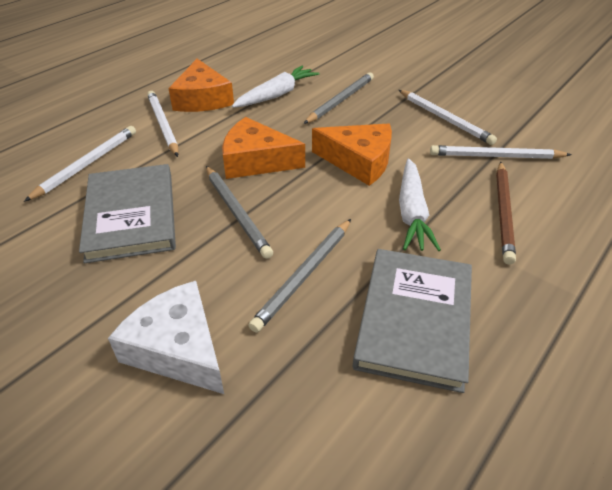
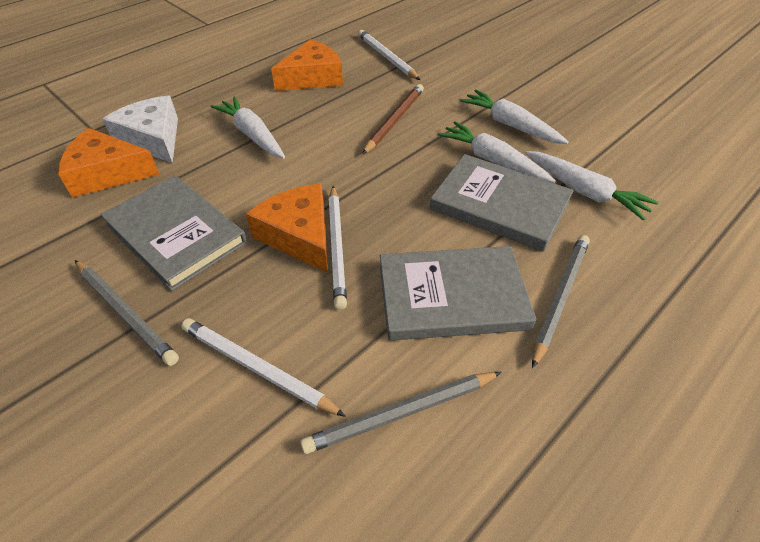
grey book: [79,164,176,263] [353,249,472,393] = 2 -> [100,175,247,291] [380,246,536,341] [430,154,574,252] = 3
white carrot: [232,66,319,108] [399,159,441,251] = 2 -> [210,96,285,158] [437,121,556,183] [459,89,569,144] [525,151,659,221] = 4
white pencil: [24,126,136,202] [147,91,178,157] [399,90,497,145] [430,145,572,159] = 4 -> [181,318,346,417] [329,186,347,310] [358,30,420,80] = 3

